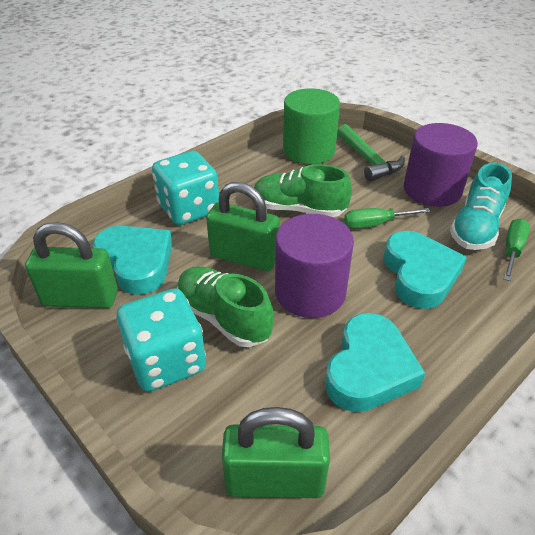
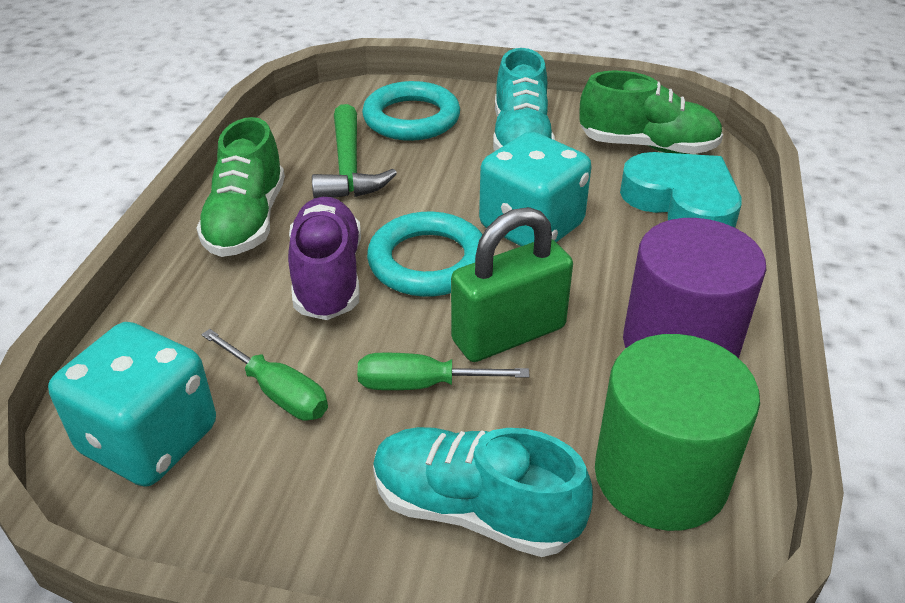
green padlock: [25,222,118,308] [206,182,280,271] [222,407,330,498] = 3 -> [451,207,573,362] = 1
purple cylinder: [275,214,354,318] [404,123,478,207] = 2 -> [623,218,766,358] = 1
purple shoe: none = 0 -> [288,197,361,320] = 1
turquoise heart: [93,226,173,295] [325,313,425,412] [384,231,467,309] = 3 -> [620,152,742,228] = 1
turquoise ring: none = 0 -> [362,81,460,141] [367,212,483,297] = 2
turquoise shoe: [450,163,512,250] = 1 -> [373,427,593,557] [493,48,555,151] = 2

